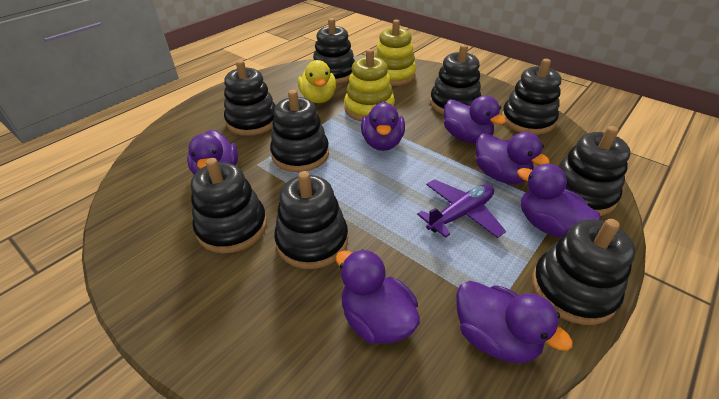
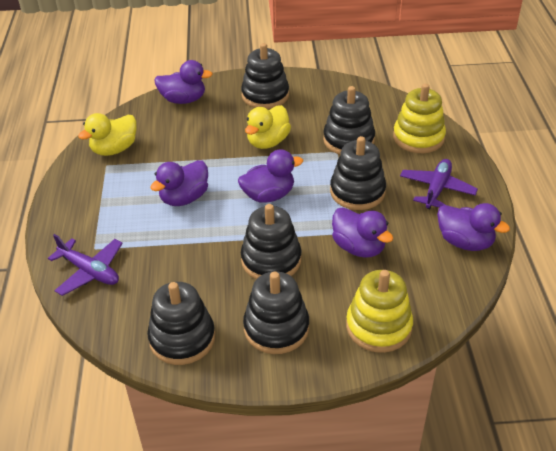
black stacking toy: [191,158,267,254] [224,60,276,136] [270,90,329,172] [274,171,348,269] [313,18,355,84] [430,44,481,115] [502,59,561,135] [532,219,636,325] [558,126,630,216] = 9 -> [147,282,215,365] [241,43,289,109] [241,204,302,279] [243,271,309,354] [323,86,375,154] [330,136,386,210] = 6
purple duck: [187,129,238,175] [336,249,420,344] [361,101,405,151] [444,95,506,143] [456,281,573,364] [476,132,550,184] [517,164,600,238] = 7 -> [150,160,208,206] [154,60,213,104] [238,149,303,203] [332,208,393,258] [437,203,510,251] = 5
purple plane: [417,179,506,238] = 1 -> [48,234,123,296] [400,159,478,209] = 2
yellow duck: [298,60,336,103] = 1 -> [78,113,136,156] [245,105,291,149] = 2

